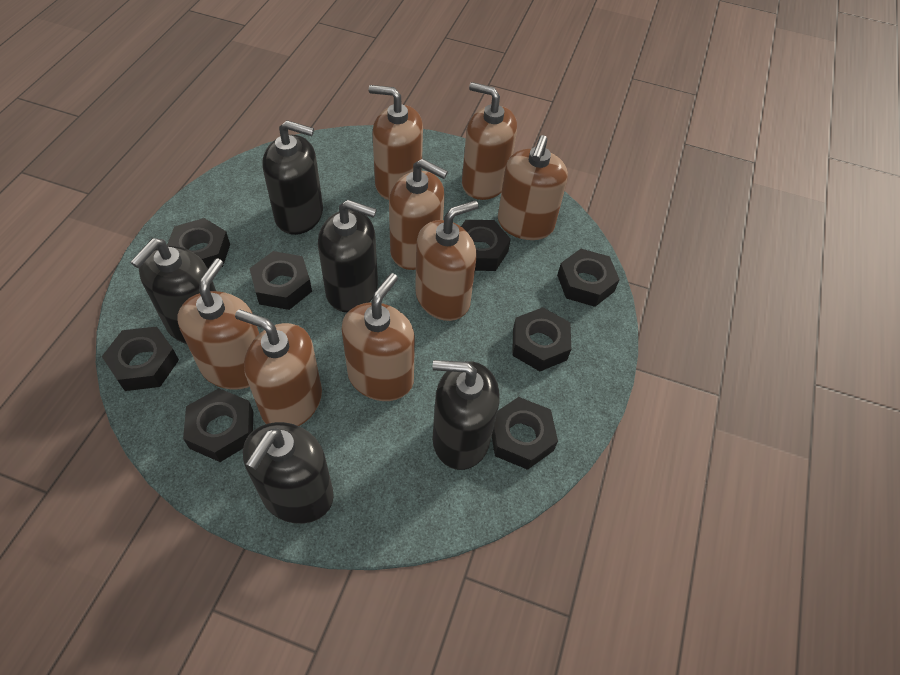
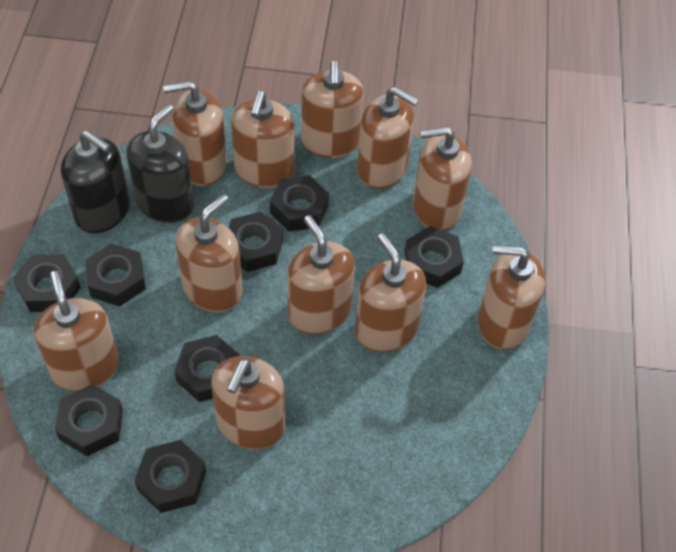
black soap dispenser: [130,238,216,344] [243,422,334,524] [262,120,323,235] [318,200,378,313] [432,360,500,470] = 5 -> [61,131,130,233] [127,104,194,223] = 2
brown soap dispenser: [177,259,259,390] [235,309,322,426] [341,273,415,401] [369,85,423,200] [389,159,448,270] [415,200,479,321] [462,82,517,200] [498,135,568,240] = 8 -> [34,271,119,392] [163,80,227,186] [175,194,243,312] [211,356,285,450] [231,91,295,188] [287,215,355,335] [301,61,364,158] [355,233,427,352] [357,87,419,189] [413,127,472,231] [478,245,545,350] = 11

